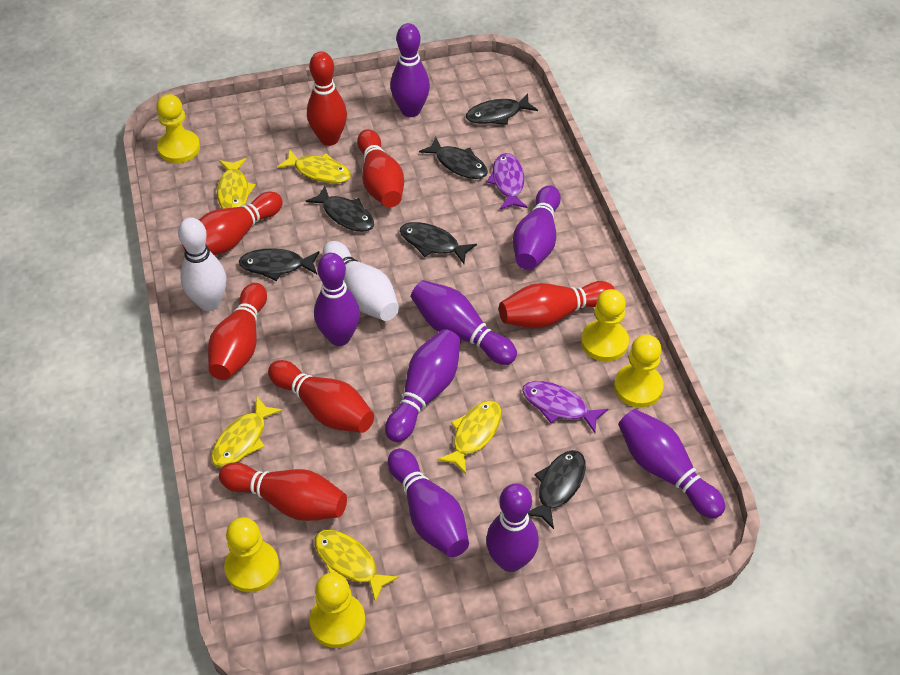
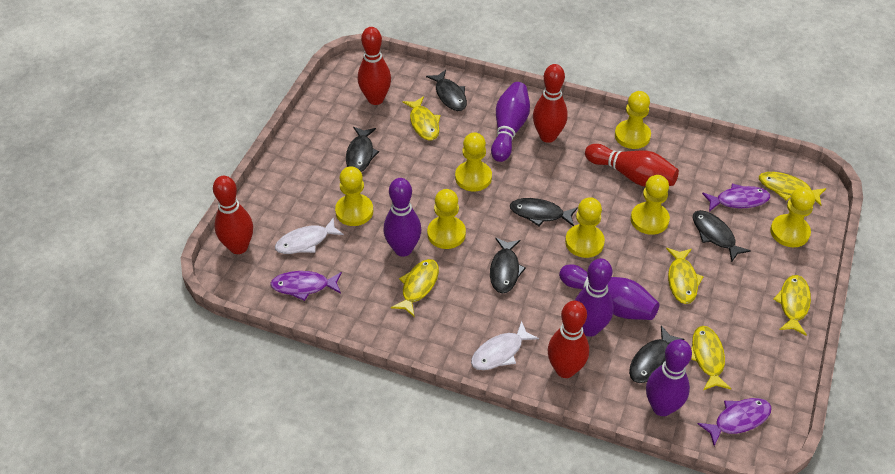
purple bowling pin: [314,253,360,346] [385,329,461,442] [388,448,469,557] [390,23,430,117] [411,280,517,365] [486,483,539,572] [513,185,561,270] [618,409,725,519] = 8 -> [383,178,421,257] [491,82,530,162] [559,264,659,320] [575,258,614,337] [646,339,692,416] = 5
purple fish: [487,153,528,210] [522,381,608,433] = 2 -> [270,271,342,301] [697,398,772,446] [702,184,770,211] = 3
red bowling pin: [182,192,283,255] [208,283,267,380] [219,462,347,521] [268,360,374,433] [307,51,347,146] [357,129,404,207] [499,281,615,328] = 7 -> [213,176,253,254] [358,27,391,105] [533,64,568,143] [547,301,589,378] [585,144,679,187] = 5
white bowling pin: [178,217,226,311] [323,241,399,321] = 2 -> none = 0
white fish: none = 0 -> [275,217,344,254] [471,321,539,370] = 2
yellow fish: [211,397,283,468] [217,158,256,209] [277,149,351,183] [314,530,399,602] [438,400,501,474] = 5 -> [391,259,439,317] [403,96,441,141] [666,248,704,304] [691,326,731,390] [759,172,826,206] [773,275,811,336] = 6
yellow pawn: [156,94,200,163] [224,517,279,592] [310,572,366,648] [581,289,629,361] [614,335,664,407] = 5 -> [335,166,373,226] [427,189,466,249] [455,132,492,191] [565,197,605,258] [615,91,651,149] [631,175,670,235] [770,187,815,247] = 7

